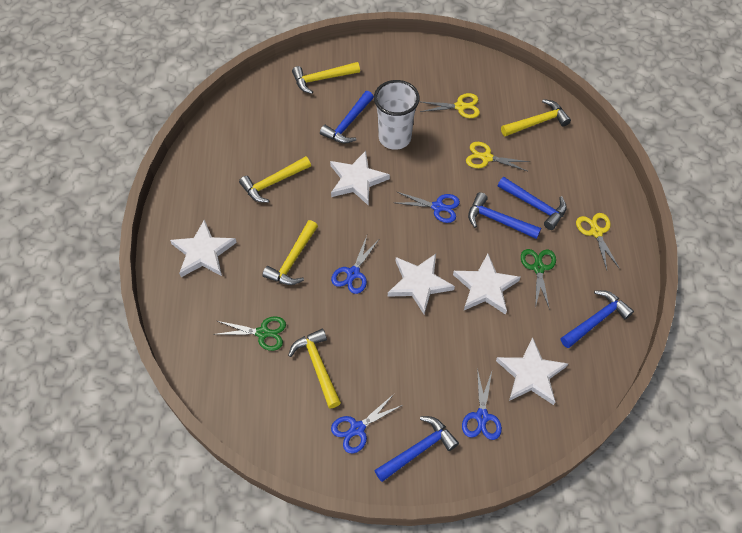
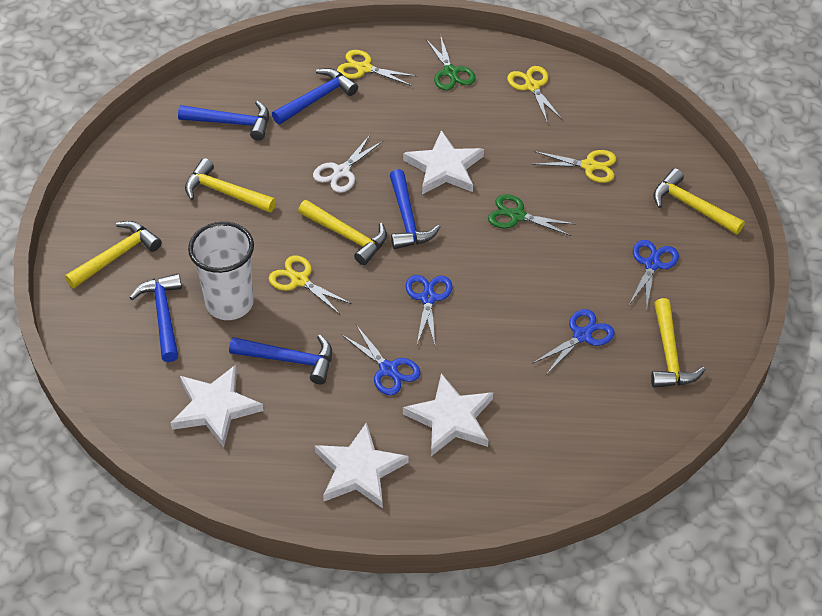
white scissors: none = 0 -> [313,135,383,193] = 1
white star: [170,219,237,277] [330,151,390,206] [388,254,455,314] [453,254,520,315] [496,337,568,405] = 5 -> [171,365,264,447] [315,422,409,508] [403,130,484,194] [403,373,493,456] = 4
yellow scissors: [420,93,480,118] [466,142,530,171] [576,213,620,270] = 3 -> [269,255,352,314] [337,50,418,86] [507,66,563,122] [532,150,616,183] = 4

